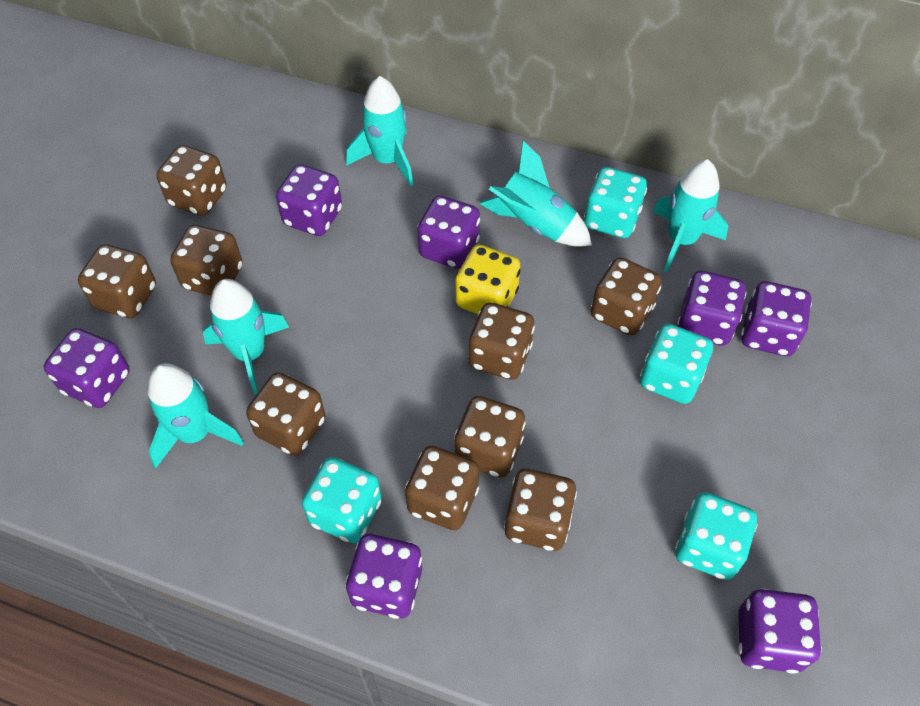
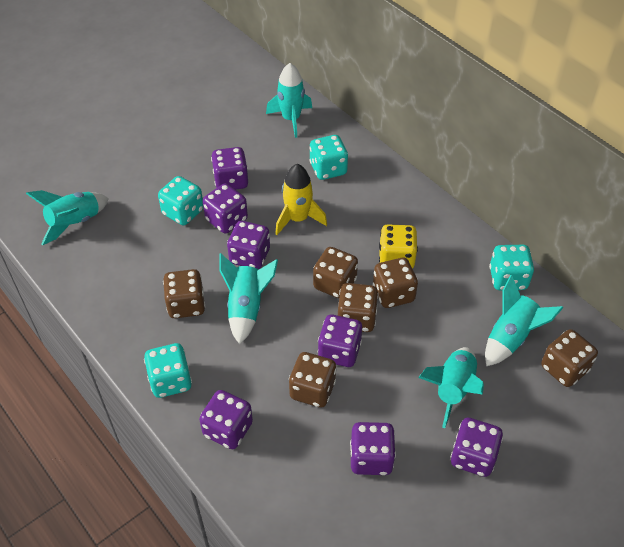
brown dice: [78,244,156,318] [156,145,227,216] [170,225,242,296] [246,372,325,456] [405,446,479,530] [454,396,526,478] [468,303,535,380] [504,469,577,551] [591,257,662,336] = 9 -> [163,269,205,318] [289,352,337,408] [313,247,358,298] [338,283,379,332] [373,258,418,308] [541,329,598,387] = 6
yellow rocket: none = 0 -> [275,164,327,235] = 1

